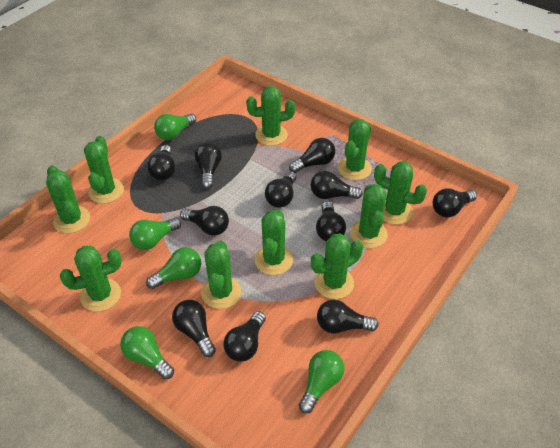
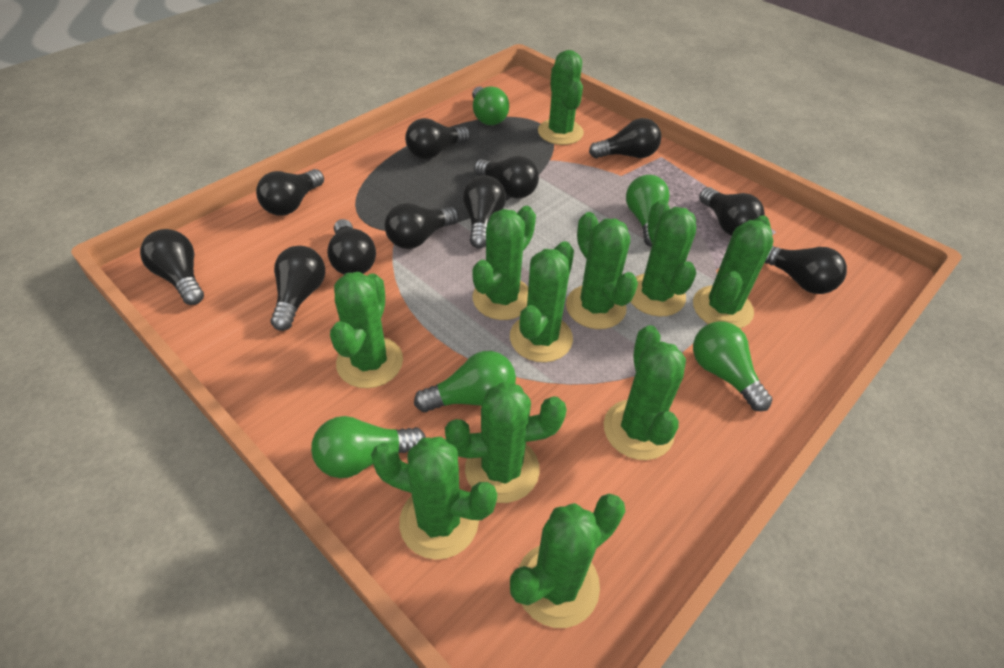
green cactus: [46,166,90,233] [60,246,122,312] [84,136,124,203] [201,241,241,309] [246,86,296,146] [255,210,293,275] [311,233,363,299] [338,119,372,180] [350,184,388,248] [374,162,427,225] = 10 -> [330,272,403,388] [371,437,497,560] [445,382,567,503] [472,206,536,320] [510,241,574,362] [510,494,625,628] [538,50,584,145] [566,212,638,329] [604,325,686,460] [630,200,696,317] [693,215,773,328] = 11

